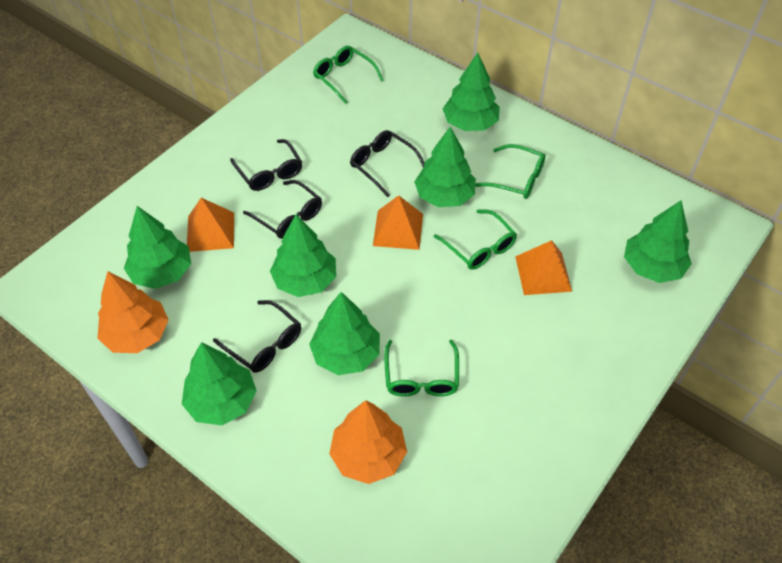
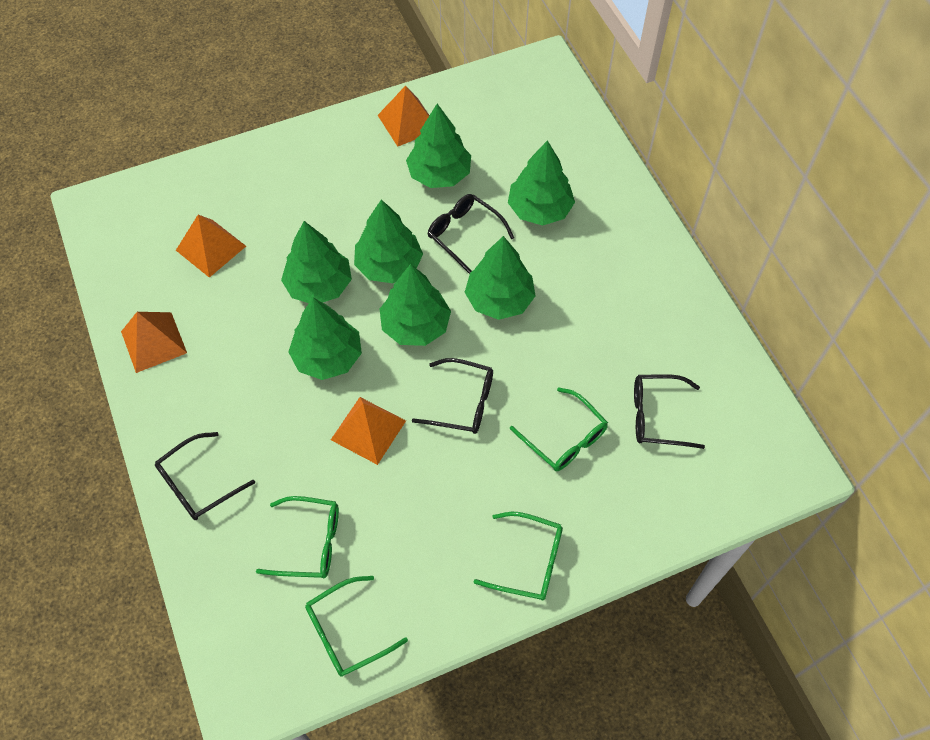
orange pyramid: [187,198,234,252] [373,195,423,250] [515,240,572,295] = 3 -> [121,312,187,373] [176,215,246,278] [331,397,406,465] [378,85,429,147] = 4
orange tree: [97,271,168,353] [329,400,407,484] = 2 -> none = 0

